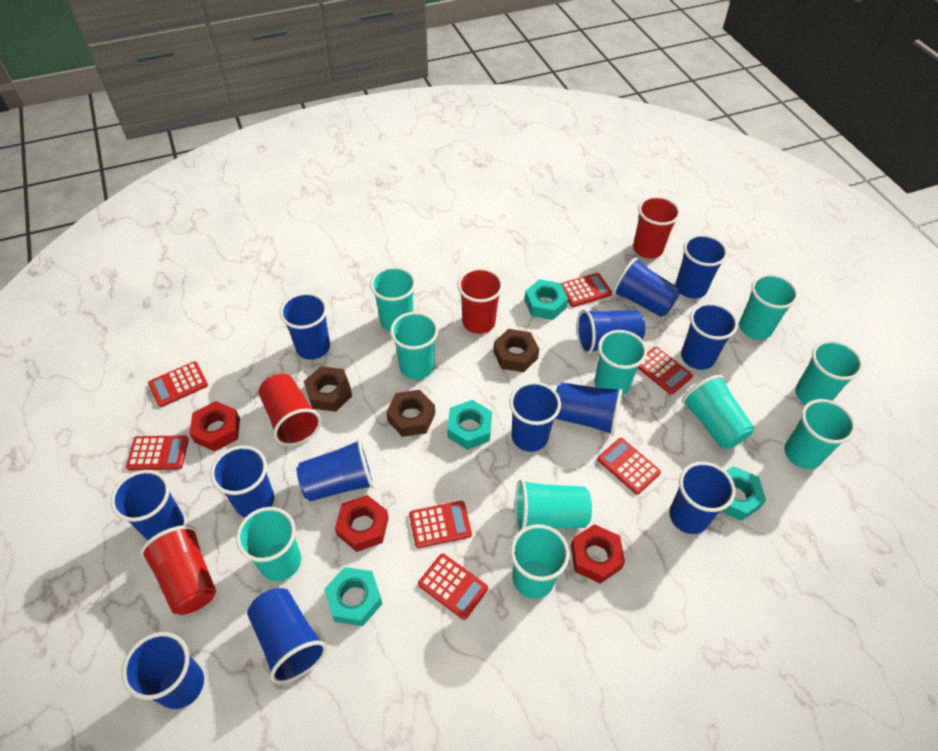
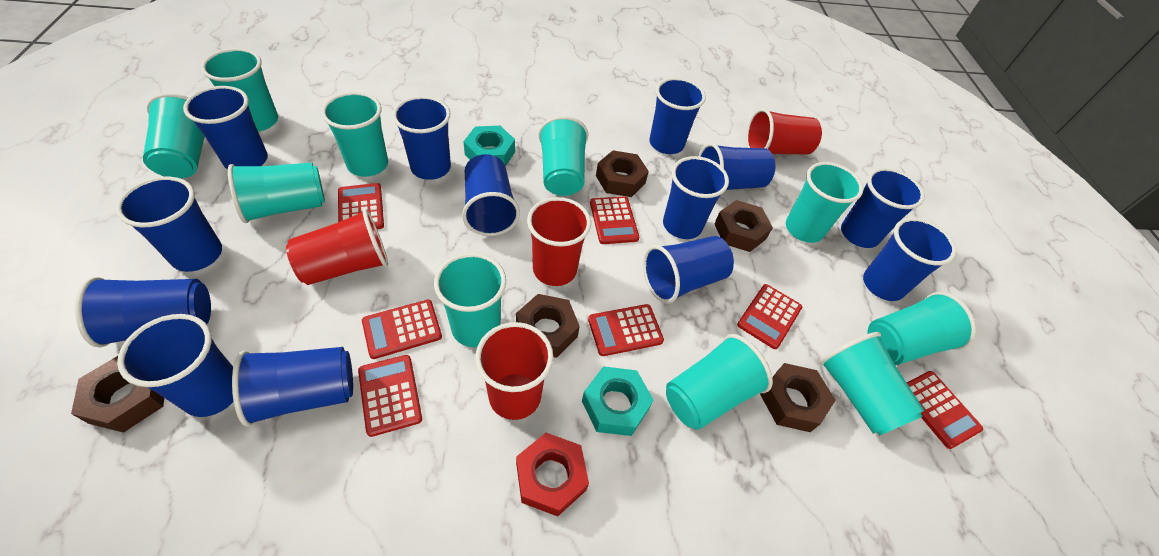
brown nut: [304,366,352,412] [386,390,435,437] [493,329,539,372] = 3 -> [71,356,164,433] [516,294,580,358] [596,150,649,197] [714,200,773,252] [760,363,836,432] = 5
red nut: [189,401,240,452] [335,495,389,552] [571,524,625,584] = 3 -> [516,433,589,516] = 1
turquoise nut: [325,567,382,626] [447,400,492,450] [524,279,568,320] [720,466,766,521] = 4 -> [463,126,515,167] [582,366,654,436] = 2

